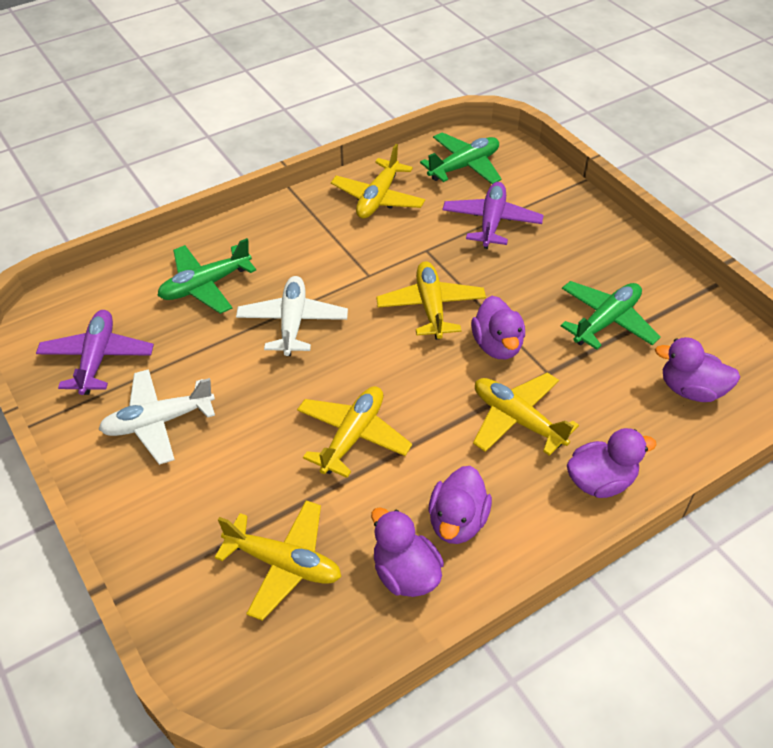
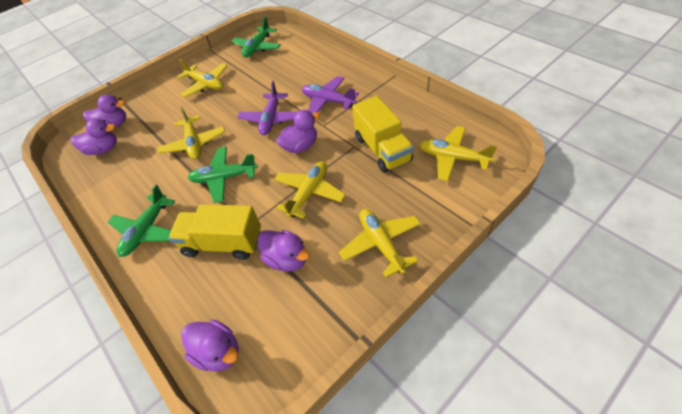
white plane: [98,369,215,465] [236,276,348,356] = 2 -> none = 0
yellow truck: none = 0 -> [168,204,261,260] [352,96,414,173] = 2

